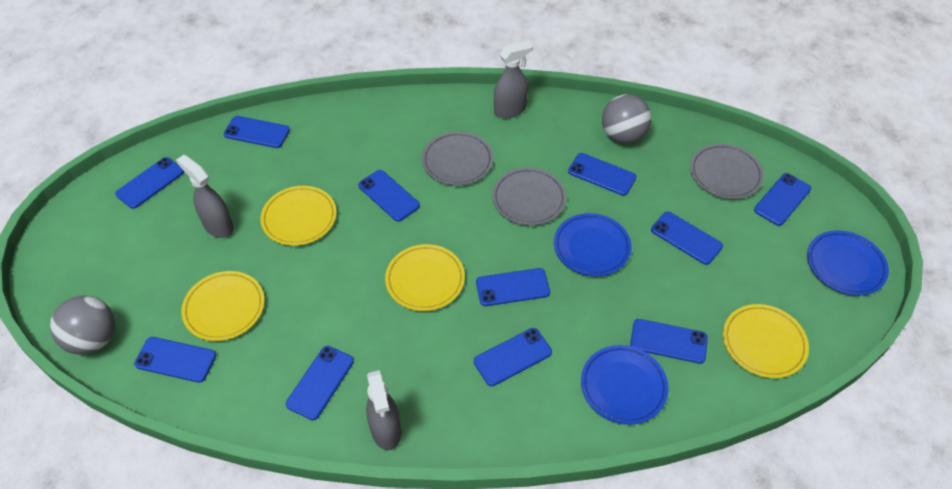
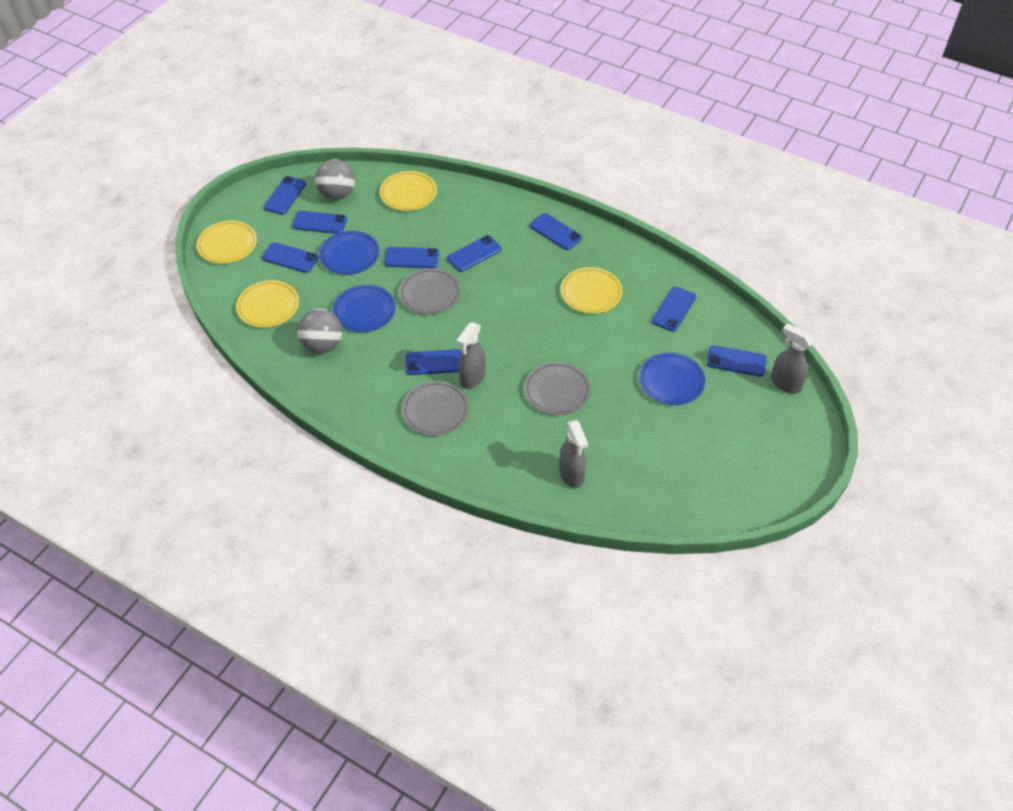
blue phone: [115,157,184,209] [134,337,216,383] [224,116,290,148] [286,346,354,420] [358,170,420,222] [474,328,552,386] [476,268,550,306] [568,153,637,196] [630,319,708,364] [651,211,723,265] [754,173,811,226] = 11 -> [262,242,318,273] [264,176,306,215] [292,211,347,234] [384,247,439,268] [406,349,462,375] [447,235,502,272] [530,213,582,250] [652,286,696,332] [707,345,767,377] = 9

